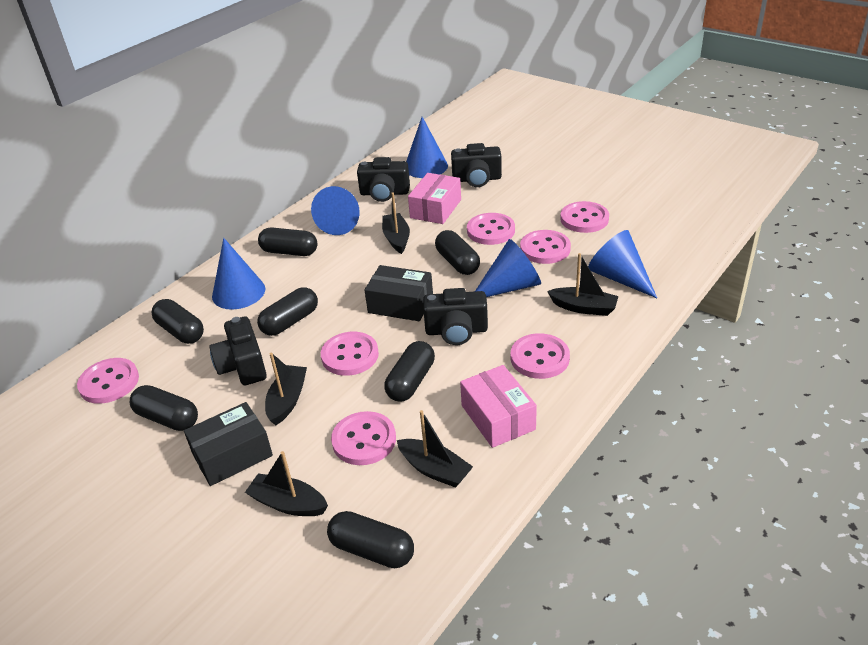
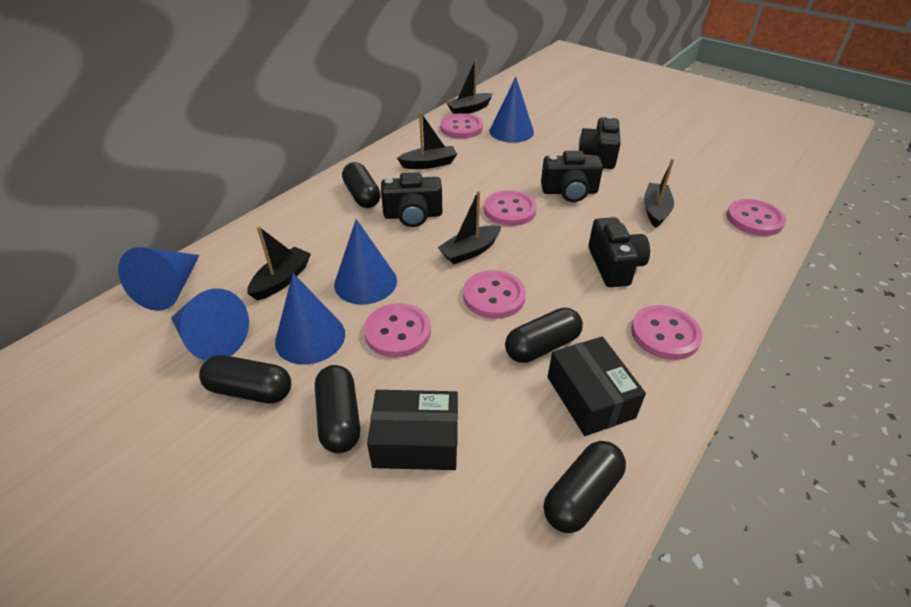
black capsule: [130,385,198,431] [152,299,204,344] [257,287,318,336] [258,228,317,256] [327,511,414,568] [384,341,435,402] [435,230,480,275] = 7 -> [199,355,291,404] [315,365,360,453] [342,162,381,208] [505,308,583,363] [544,441,626,533] = 5
pink box: [408,173,461,224] [460,365,537,448] = 2 -> none = 0
pink button: [77,358,139,404] [321,332,379,376] [331,411,396,465] [467,213,515,245] [511,333,570,379] [520,230,571,264] [560,201,609,233] = 7 -> [364,303,431,358] [440,113,483,139] [463,270,526,319] [484,190,537,226] [631,305,702,360] [726,199,786,236] = 6

